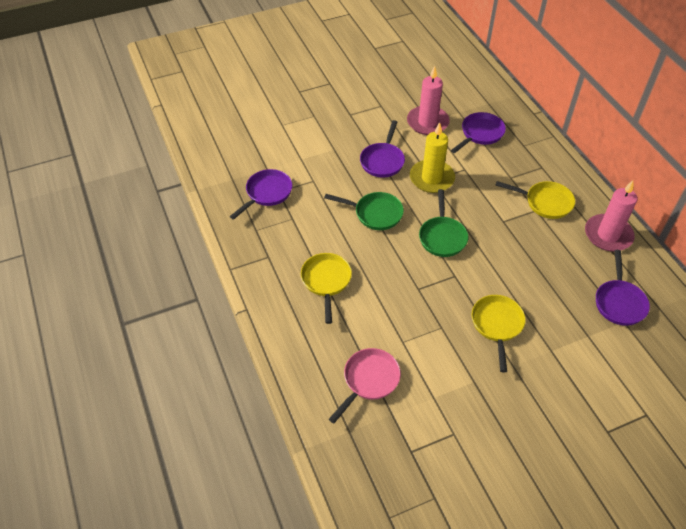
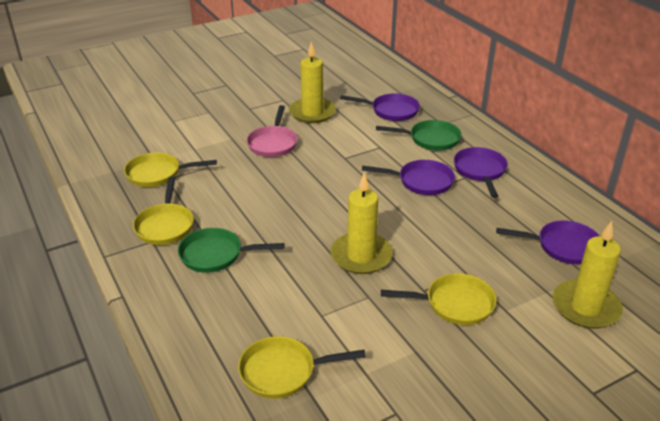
pink candle: [407,66,450,135] [585,180,638,251] = 2 -> none = 0
yellow candle: [410,122,455,193] = 1 -> [289,42,336,123] [330,173,393,274] [552,221,623,329] = 3
yellow pan: [301,253,352,324] [472,295,525,373] [495,181,575,219] = 3 -> [124,152,217,187] [133,176,194,245] [238,336,366,399] [381,273,497,325] = 4

